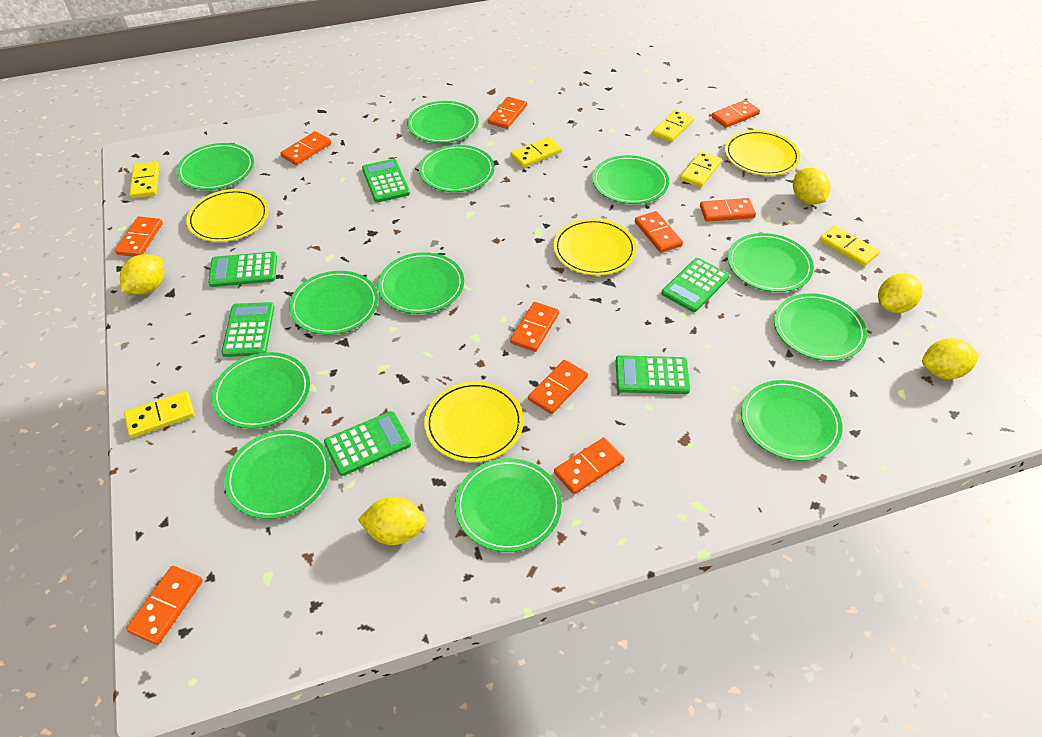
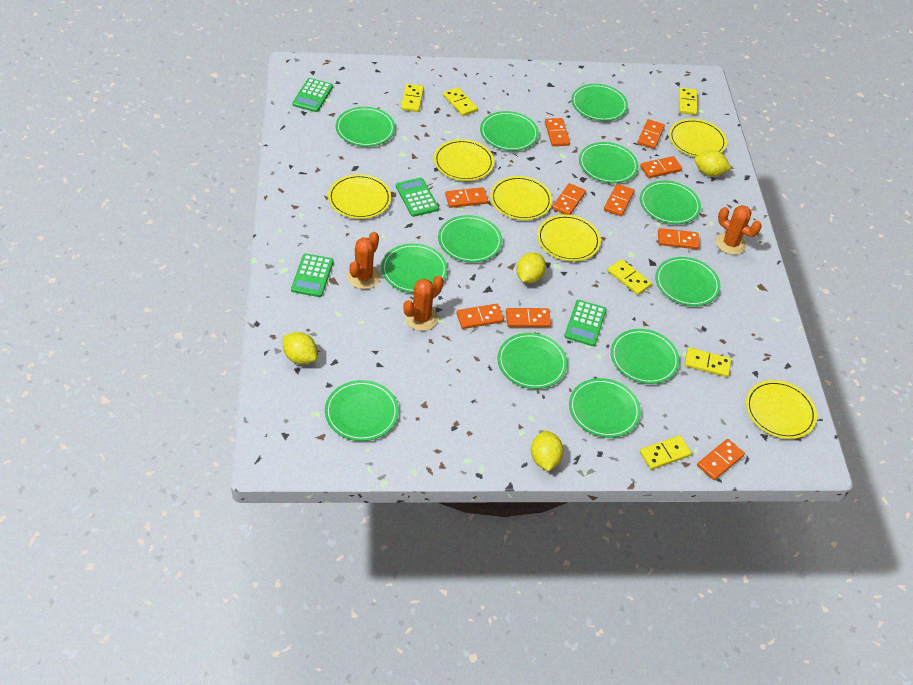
green calculator: [208,252,277,287] [221,302,275,357] [324,411,411,476] [362,159,410,203] [616,355,690,394] [662,258,729,312] = 6 -> [291,254,334,297] [292,78,333,112] [396,178,439,217] [564,300,607,346] = 4
orange cactus: none = 0 -> [348,232,380,289] [403,276,443,331] [716,205,762,255] = 3
yellow lemon: [120,254,164,295] [358,497,427,545] [793,168,831,205] [878,274,923,313] [922,338,979,379] = 5 -> [283,332,317,364] [516,252,546,283] [531,431,563,471] [695,150,731,176] = 4
yellow plate: [186,189,269,242] [424,381,524,462] [554,219,637,276] [725,130,800,176] = 4 -> [328,174,391,219] [434,139,494,181] [490,176,552,220] [537,215,601,261] [669,119,727,157] [746,380,817,439] = 6

